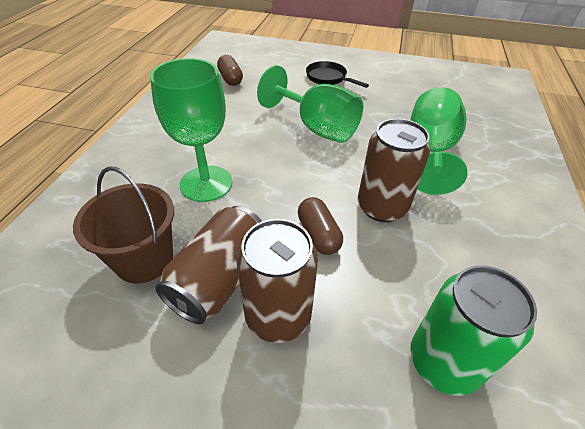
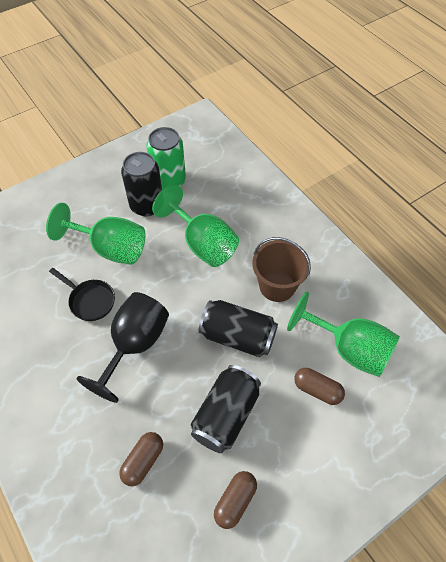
black can: none = 0 -> [121,152,162,216] [191,365,261,453] [199,300,278,357] = 3
black goblet: none = 0 -> [76,292,169,403] = 1
brown can: [155,206,262,324] [236,219,318,343] [358,119,430,222] = 3 -> none = 0
brown capsule: [217,55,243,86] [298,197,343,255] = 2 -> [119,432,163,486] [214,471,257,529] [294,368,345,405] = 3

